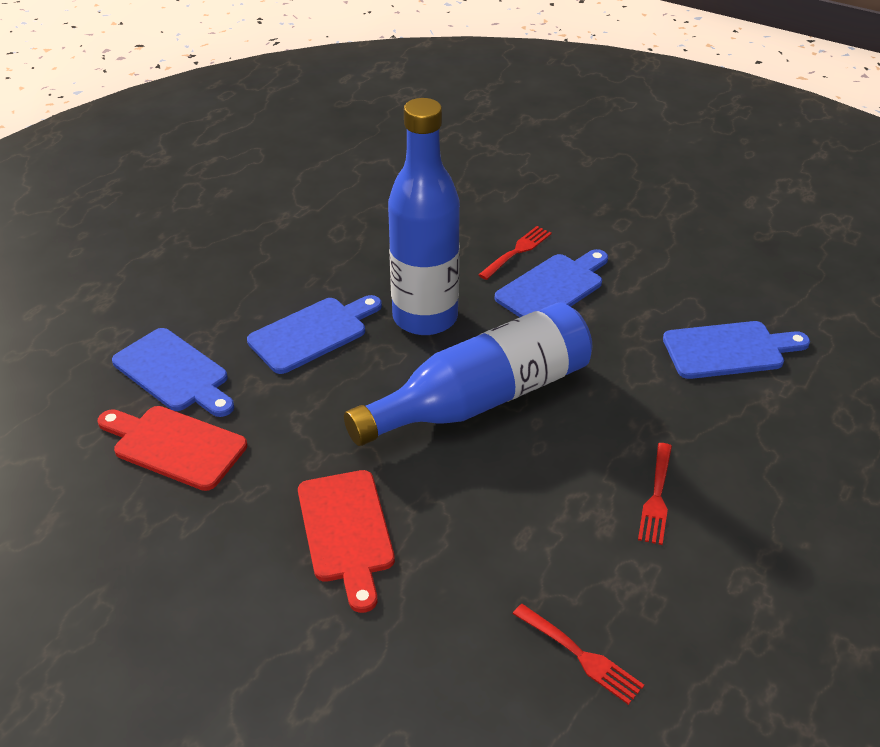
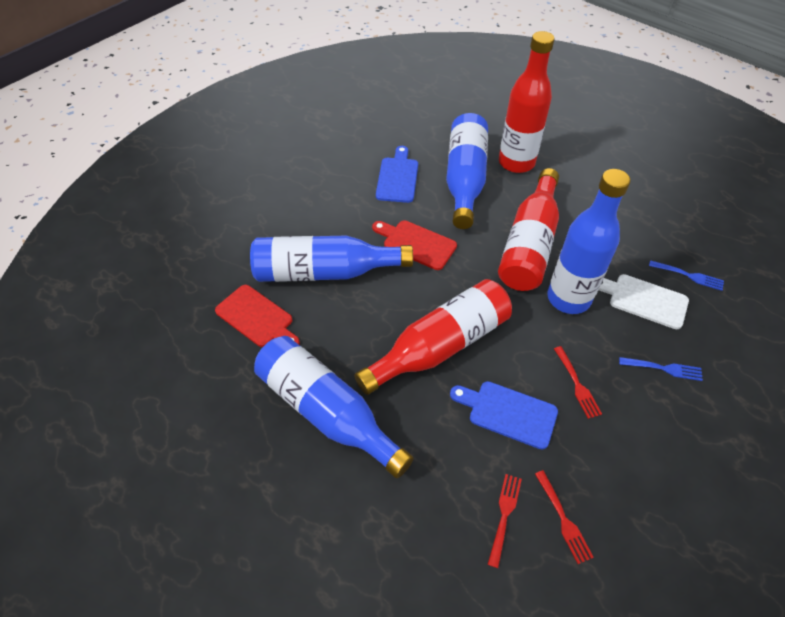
blue bottle: [344,302,592,446] [388,98,460,335] = 2 -> [250,236,413,282] [254,336,413,478] [446,113,488,229] [547,169,631,314] = 4
blue cutting board: [112,328,234,417] [247,295,382,374] [495,249,608,317] [663,321,810,379] = 4 -> [376,146,418,203] [450,381,558,449] = 2
blue fork: none = 0 -> [619,357,703,381] [649,260,724,291] = 2
red bottle: none = 0 -> [354,279,512,395] [498,168,559,291] [499,31,555,173] = 3
white cutting board: none = 0 -> [599,274,689,329] = 1

